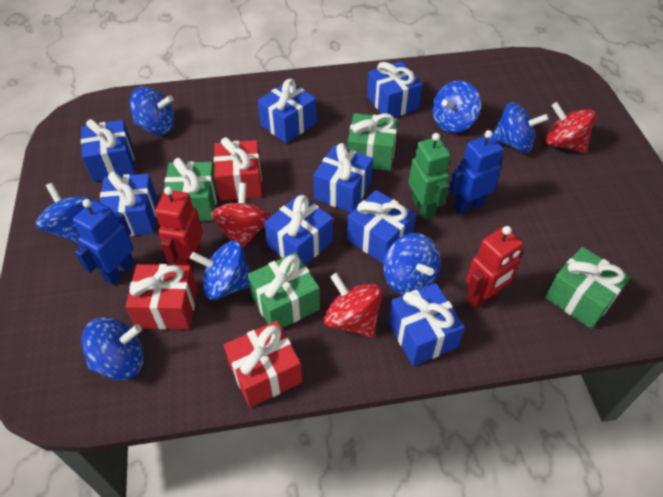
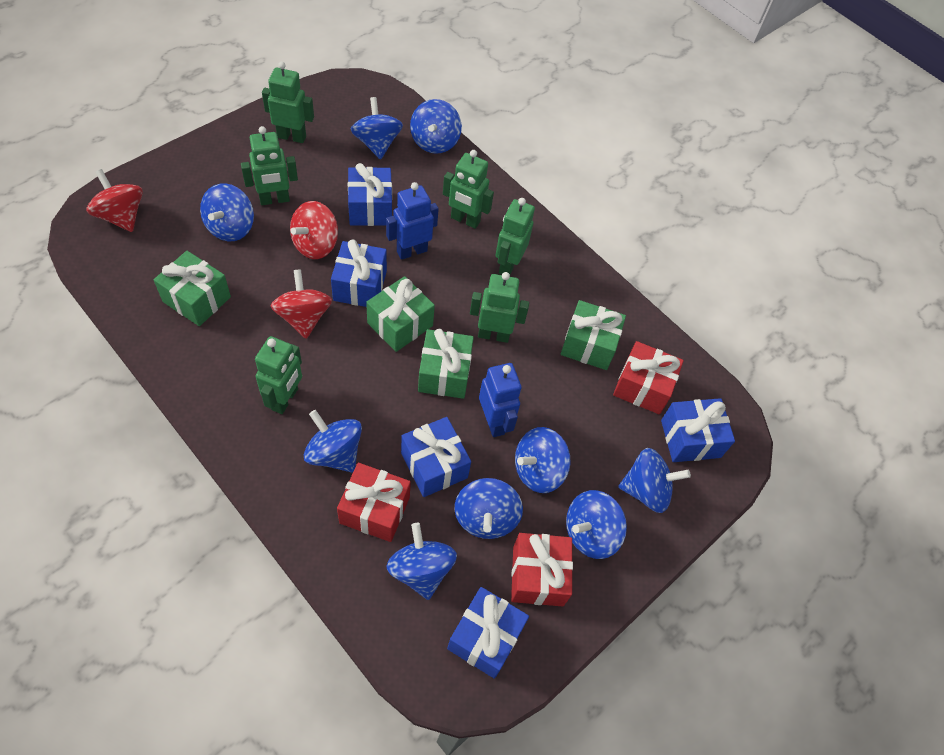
blue gift: [81,119,135,182] [100,171,157,236] [257,79,317,143] [264,194,333,265] [313,143,373,212] [347,190,416,264] [367,61,423,117] [388,283,465,366] = 8 -> [331,239,387,307] [348,163,392,226] [401,417,471,497] [447,587,529,679] [661,398,735,462] = 5
blue spinning top: [36,182,93,244] [81,317,144,380] [130,87,175,135] [190,241,250,300] [383,233,441,295] [432,80,481,133] [492,102,549,153] = 7 -> [200,183,254,241] [303,410,362,473] [350,97,403,159] [387,523,457,600] [410,99,462,154] [455,478,523,539] [515,427,571,493] [566,490,627,559] [618,448,691,513] = 9
green robot: [409,133,450,220] = 1 -> [241,126,298,205] [255,336,302,414] [262,62,314,143] [443,150,494,229] [470,272,529,343] [496,198,535,275] = 6
red robot: [155,187,203,269] [466,226,523,309] = 2 -> none = 0

